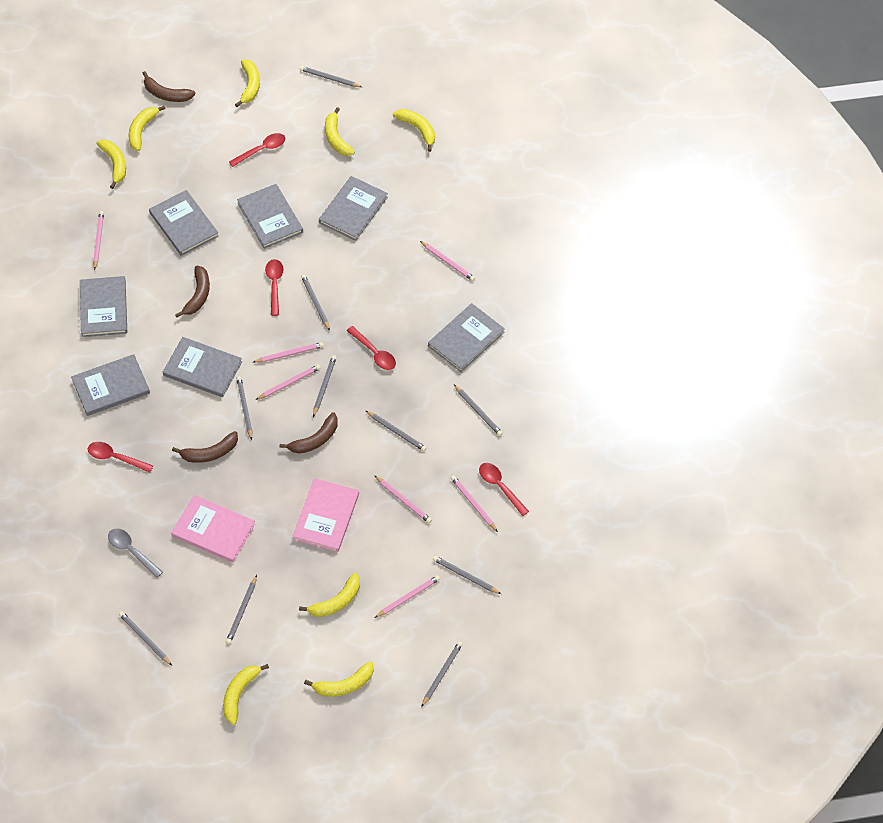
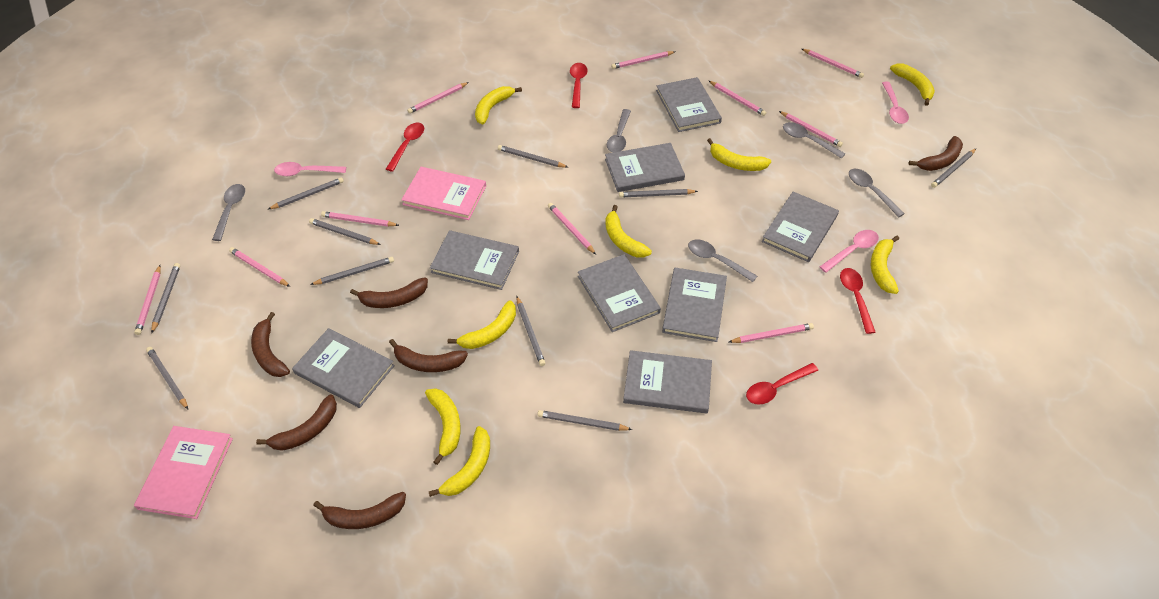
brown banana: [143,71,196,102] [172,431,238,463] [175,265,210,317] [279,412,338,454] = 4 -> [251,312,290,377] [256,394,337,451] [313,492,406,529] [350,277,428,308] [389,339,468,372] [908,136,963,171] = 6
grey book: [71,354,150,416] [80,276,127,337] [149,190,219,256] [163,337,242,397] [237,184,303,249] [319,176,388,241] [428,303,505,372] = 7 -> [292,328,395,408] [430,230,519,290] [578,254,661,332] [605,143,685,192] [623,350,712,413] [656,77,722,132] [662,268,727,342] [762,192,839,262] = 8
grey spoon: [108,529,163,578] = 1 -> [212,184,245,241] [607,109,631,153] [688,239,757,282] [783,122,845,159] [849,169,905,217] = 5
pink pencil: [93,211,104,270] [253,342,324,363] [256,364,321,400] [374,475,432,523] [374,575,440,618] [420,241,475,281] [451,475,498,532] = 7 -> [134,265,161,335] [229,247,290,287] [321,211,399,227] [407,82,469,114] [548,203,596,254] [611,51,675,69] [709,81,766,116] [729,323,814,343] [779,111,843,147] [802,49,864,78] = 10
pink spoon: none = 0 -> [274,162,346,176] [819,230,879,273] [882,82,909,124] = 3
red spoon: [88,442,153,473] [229,133,285,167] [265,259,284,316] [347,326,396,370] [479,463,529,516] = 5 -> [386,123,424,172] [570,63,588,108] [746,363,818,405] [840,268,876,334] = 4

